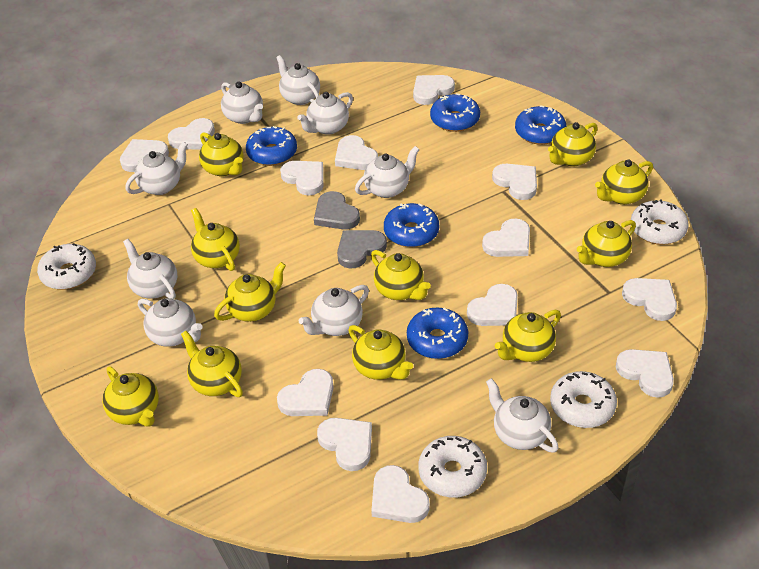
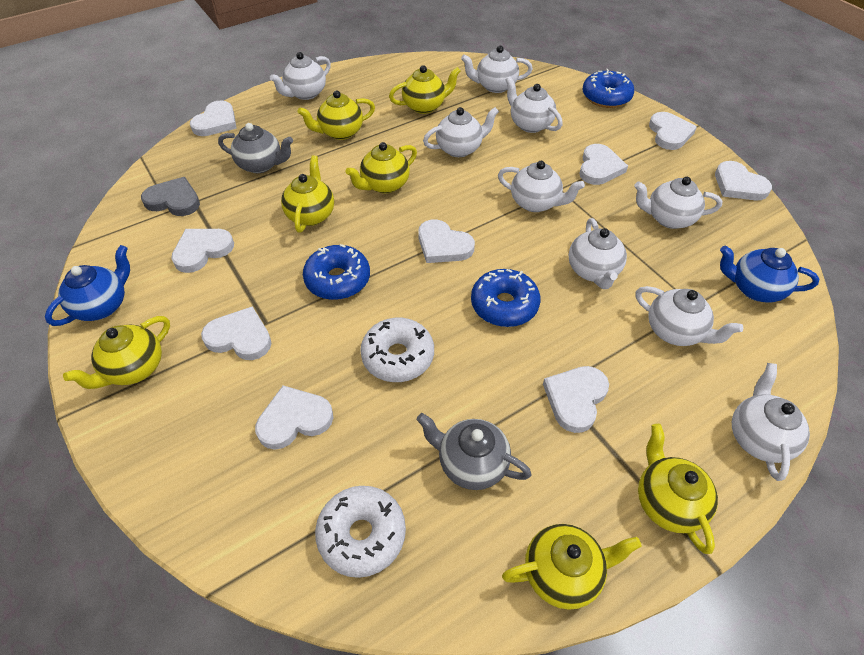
blue donut: [246,126,297,166] [384,203,439,247] [407,308,468,359] [430,93,480,132] [515,105,566,145] = 5 -> [303,244,370,300] [471,269,540,327] [582,69,634,108] = 3
blue teapot: none = 0 -> [45,245,130,326] [720,245,819,303] = 2
grey heart: [314,191,360,230] [337,230,387,269] = 2 -> [141,177,200,216] = 1
grey teapot: none = 0 -> [218,123,293,173] [417,413,532,490] = 2
white donut: [37,243,96,290] [418,436,487,498] [550,371,617,428] [631,199,689,245] = 4 -> [315,486,406,578] [360,318,434,382] = 2
white heart: [120,139,169,172] [168,118,215,150] [277,369,334,416] [280,161,324,195] [317,418,372,471] [335,135,378,170] [371,465,430,523] [413,75,455,105] [467,284,518,326] [482,218,530,257] [492,164,537,200] [616,349,674,398] [622,278,677,321] = 13 -> [171,229,234,273] [190,101,237,136] [201,307,271,360] [255,385,334,450] [418,219,475,263] [543,366,609,433] [580,144,628,185] [649,112,697,150] [715,161,772,200] = 9
yellow teapot: [102,367,159,427] [181,331,243,397] [191,208,240,271] [199,132,244,177] [214,262,286,322] [348,325,413,380] [371,250,431,300] [495,310,561,362] [548,122,598,167] [577,220,636,267] [595,159,653,205] = 11 -> [63,316,170,389] [281,156,334,233] [298,90,375,140] [345,142,417,193] [389,65,460,114] [502,524,642,610] [638,424,718,554] = 7

